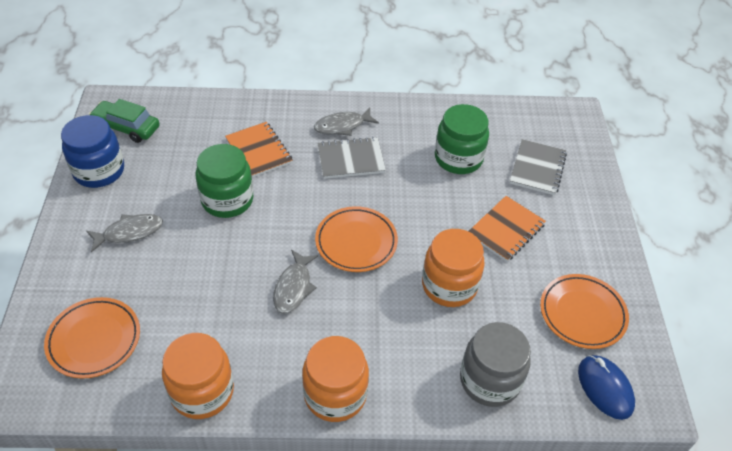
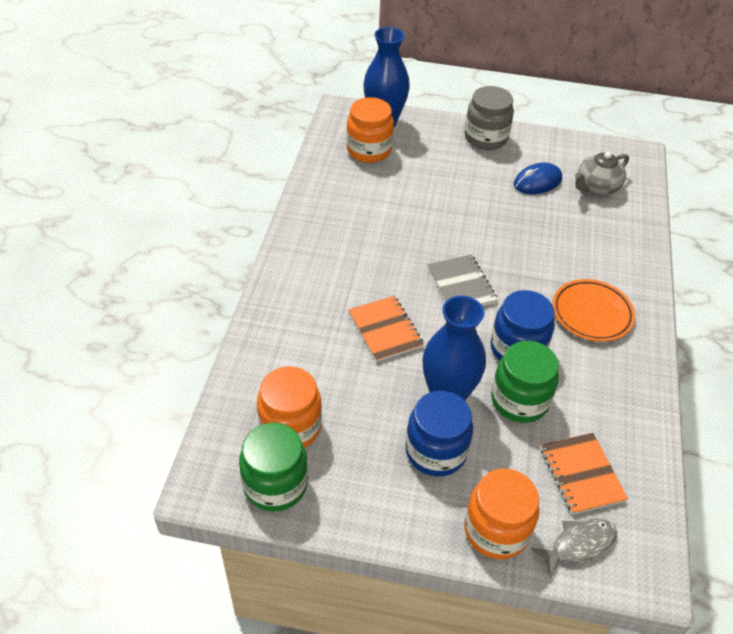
blue jar: [61,115,124,188] = 1 -> [405,391,473,477] [490,290,555,361] = 2
blue vase: none = 0 -> [363,27,410,127] [423,296,486,400] = 2
green car: [89,99,160,143] = 1 -> none = 0
grey fish: [86,214,163,253] [273,250,318,314] [314,107,379,136] = 3 -> [531,519,617,578] = 1
grey notebook: [317,137,386,179] [510,139,567,195] = 2 -> [427,254,498,306] = 1
grey teapot: none = 0 -> [575,151,629,195] = 1
orange plate: [44,297,140,379] [315,206,398,272] [540,274,629,349] = 3 -> [553,279,635,342] = 1

